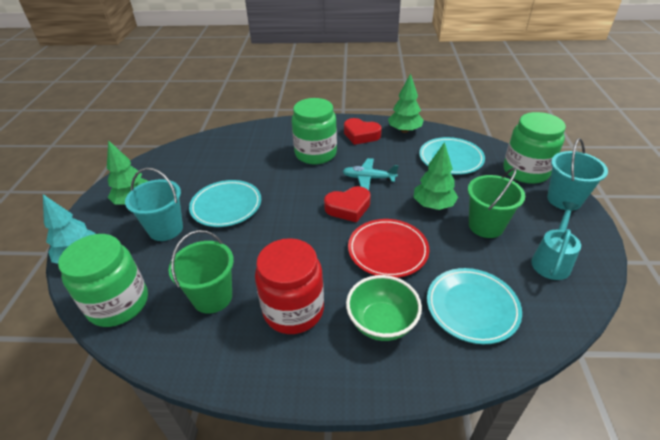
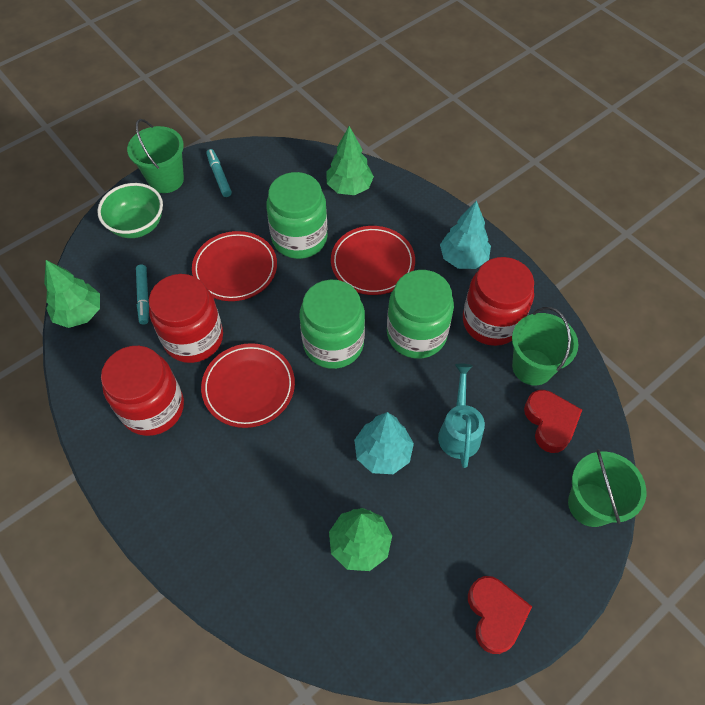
green bucket: [168,230,234,314] [468,168,525,238] = 2 -> [127,119,184,193] [512,307,578,385] [568,449,646,527] = 3
red jar: [255,238,324,334] = 1 -> [101,346,184,436] [149,274,223,363] [463,257,534,346] = 3
red plate: [348,219,429,278] = 1 -> [192,231,277,301] [201,343,295,428] [331,226,415,295] = 3
turquoise bucket: [125,168,183,241] [547,138,608,210] = 2 -> none = 0
turquoise marker: none = 0 -> [136,265,149,325] [206,149,232,197] = 2
turquoise plane: [342,158,399,190] = 1 -> none = 0
turquoise plate: [189,180,261,227] [419,137,485,175] [427,268,522,344] = 3 -> none = 0
turquoise tree: [43,194,96,264] = 1 -> [354,412,414,474] [440,201,491,269] = 2

